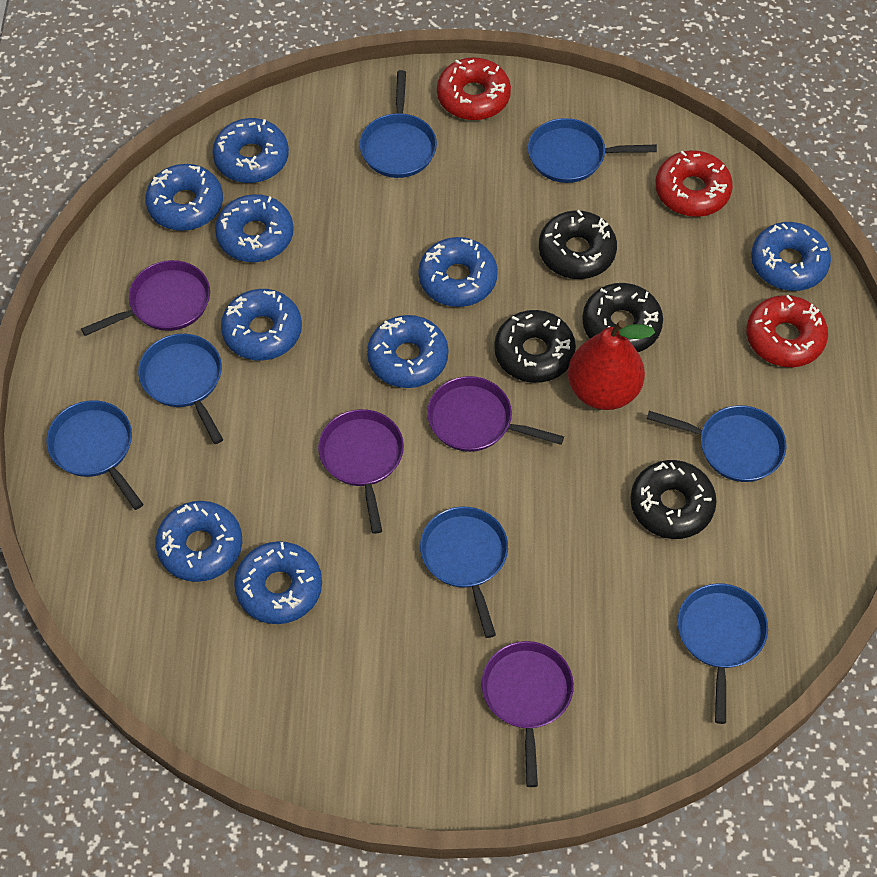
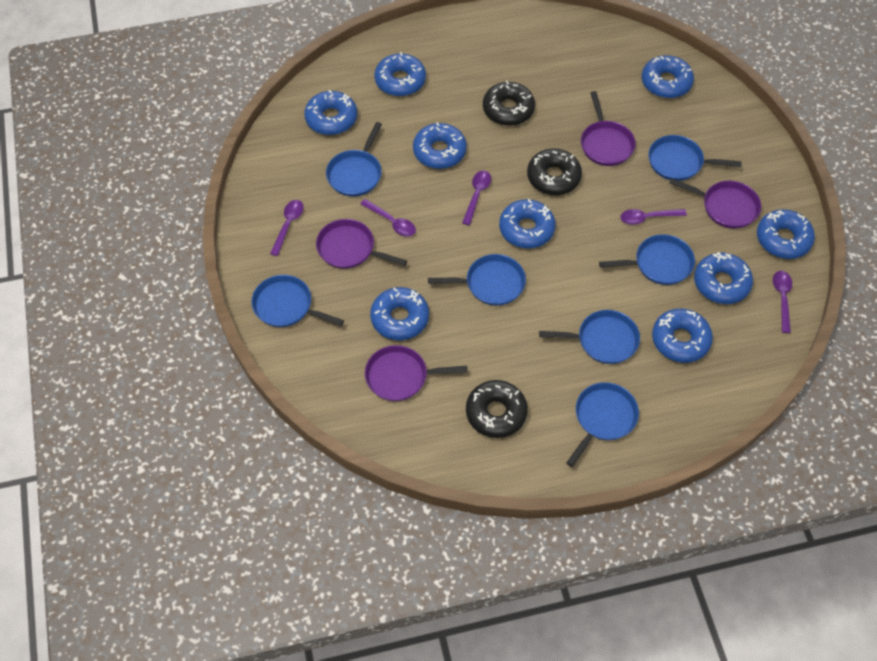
black donut: [494,310,576,383] [539,210,617,279] [582,283,663,352] [630,460,717,539] = 4 -> [466,380,528,438] [483,81,535,126] [527,148,582,195] = 3
purple spoon: none = 0 -> [270,200,304,256] [360,199,416,237] [462,171,491,225] [620,209,687,225] [773,271,792,333] = 5
red donut: [437,57,511,120] [655,150,733,217] [746,295,828,367] = 3 -> none = 0
red pear: [568,320,655,410] = 1 -> none = 0

